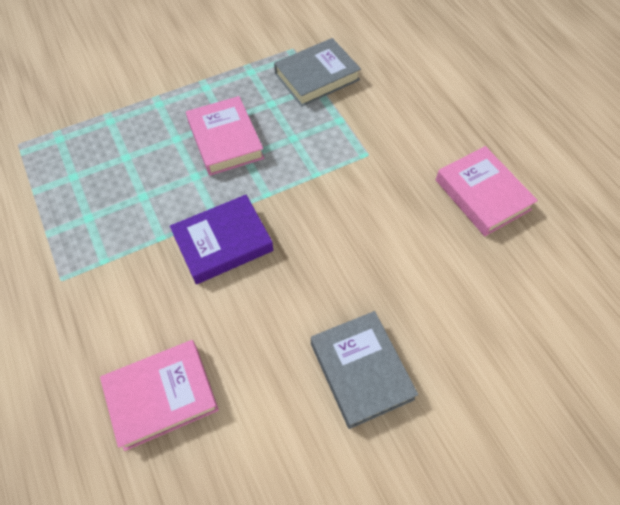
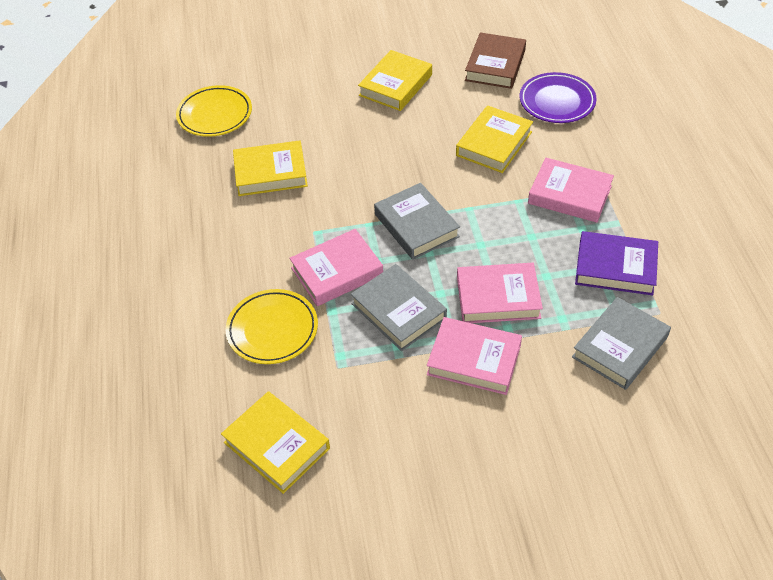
brown book: none = 0 -> [465,32,526,89] = 1
grey book: [274,38,361,107] [311,311,418,429] = 2 -> [351,264,447,351] [374,183,460,260] [572,297,671,390] = 3
pink book: [100,340,219,451] [186,96,264,176] [436,146,538,236] = 3 -> [289,229,383,306] [427,317,522,395] [457,263,543,323] [528,158,614,222] = 4
purple plate: none = 0 -> [520,72,597,123] = 1
yellow book: none = 0 -> [221,391,330,494] [233,140,308,196] [358,50,432,111] [456,105,533,173] = 4
yellow plate: none = 0 -> [176,85,252,137] [226,289,318,364] = 2

